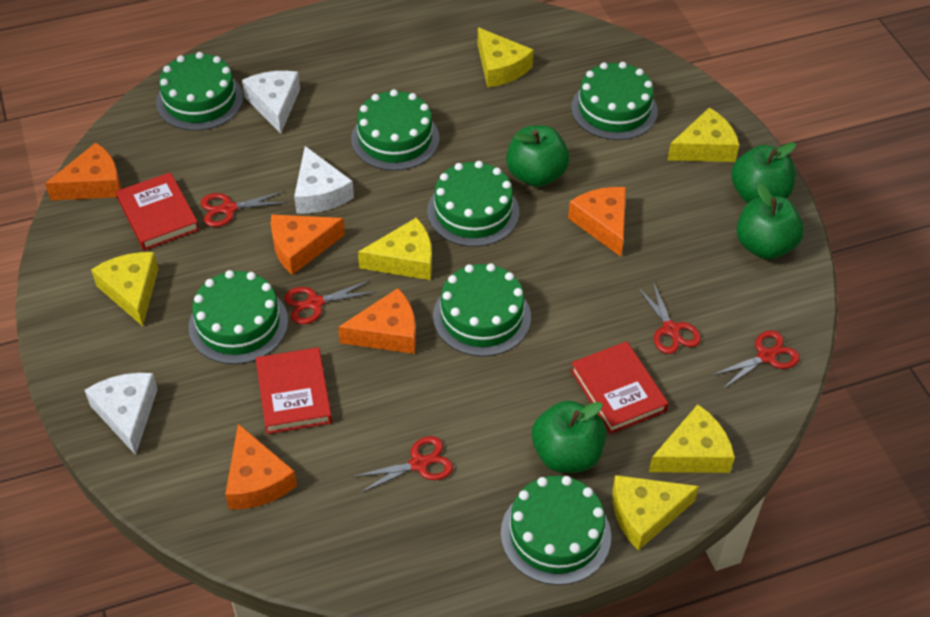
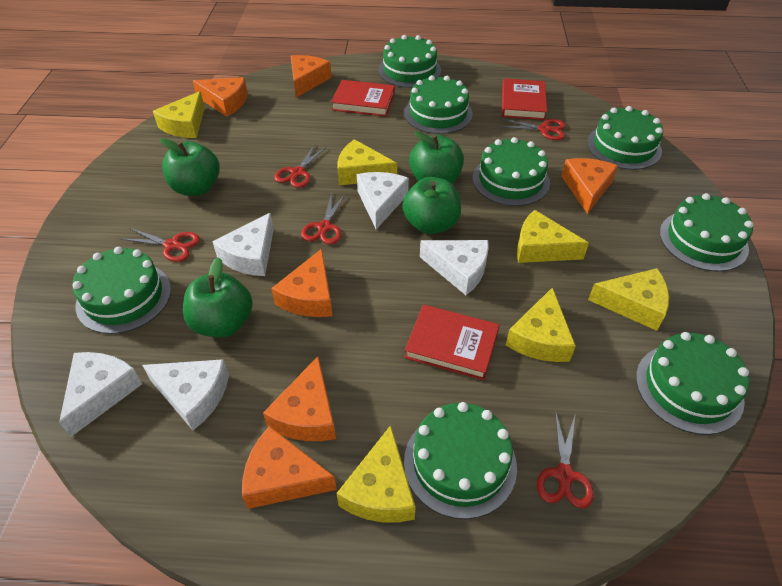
green cake: [156,52,243,131] [189,270,288,364] [351,89,439,171] [427,161,519,247] [433,263,531,356] [501,476,611,585] [571,62,658,140] = 7 -> [72,247,171,334] [378,35,441,88] [404,75,473,134] [404,402,517,519] [472,137,550,206] [587,106,663,170] [636,332,750,435] [660,193,753,271] = 8
orange cheese: [45,143,122,200] [225,424,297,509] [271,214,345,275] [338,288,416,354] [568,187,626,257] = 5 -> [193,77,248,117] [242,426,337,509] [263,356,336,441] [271,249,332,317] [291,55,332,98] [561,158,618,214] = 6
white cheese: [85,373,158,455] [242,71,300,134] [294,146,354,213] = 3 -> [59,352,142,437] [142,359,229,430] [212,213,274,276] [357,172,409,229] [420,240,489,295] = 5

